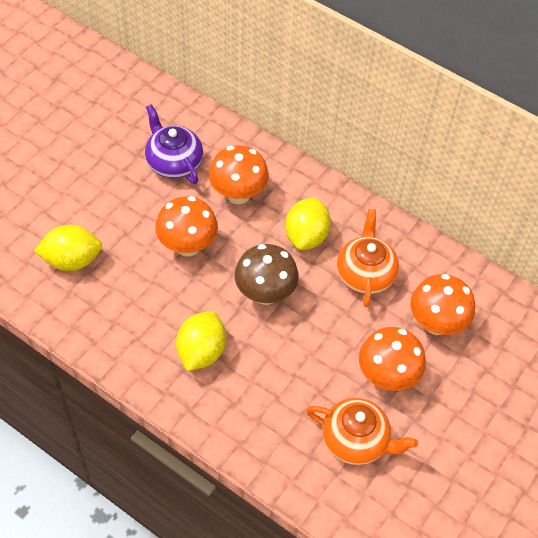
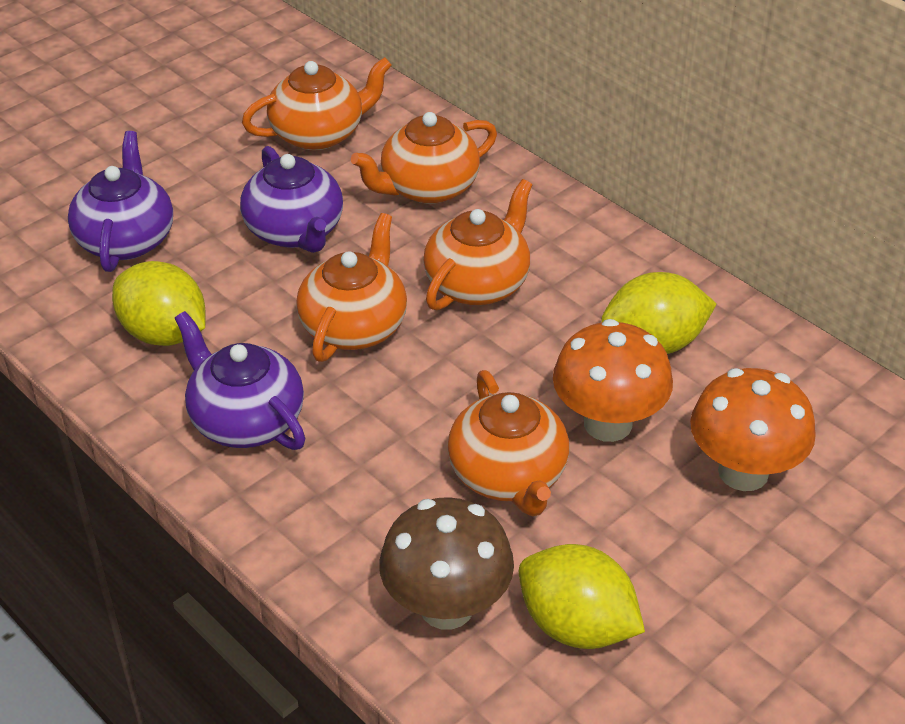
orange mushroom: [155,196,218,256] [209,145,269,204] [359,327,426,391] [410,274,475,335] = 4 -> [553,319,673,442] [690,368,816,491] = 2
orange teapot: [306,398,418,465] [337,209,399,307] = 2 -> [242,57,392,150] [296,213,407,362] [351,112,497,204] [423,179,532,310] [448,370,569,516] = 5
purple teapot: [145,104,203,184] = 1 -> [68,131,173,272] [174,311,305,450] [240,146,343,253] = 3

